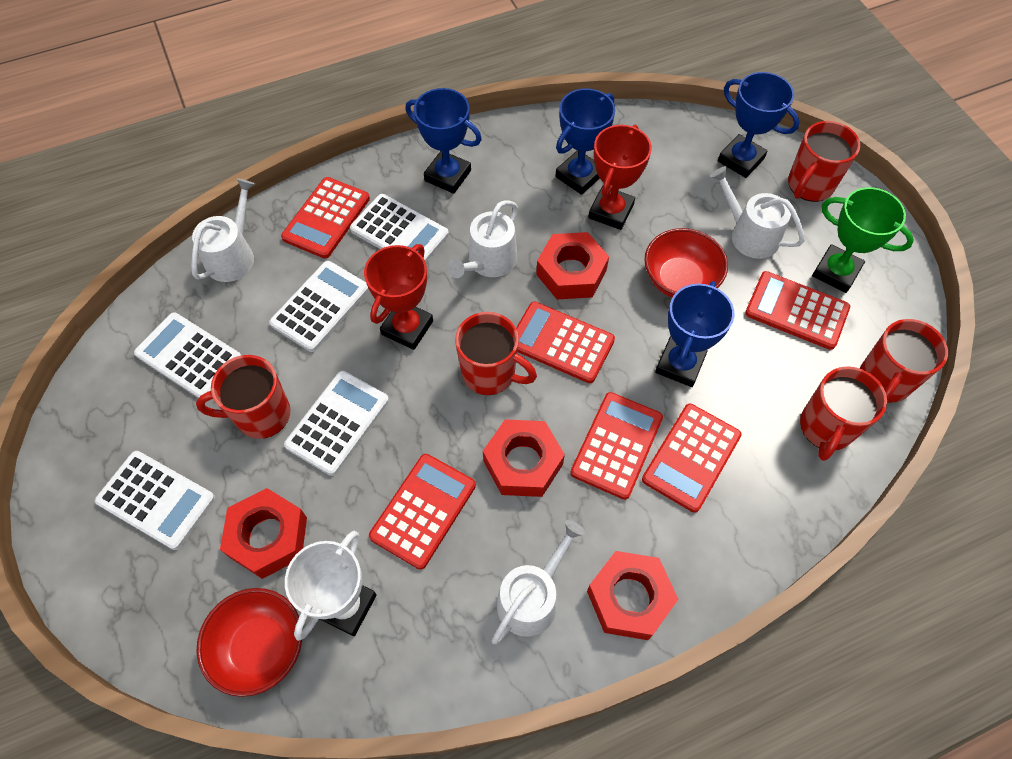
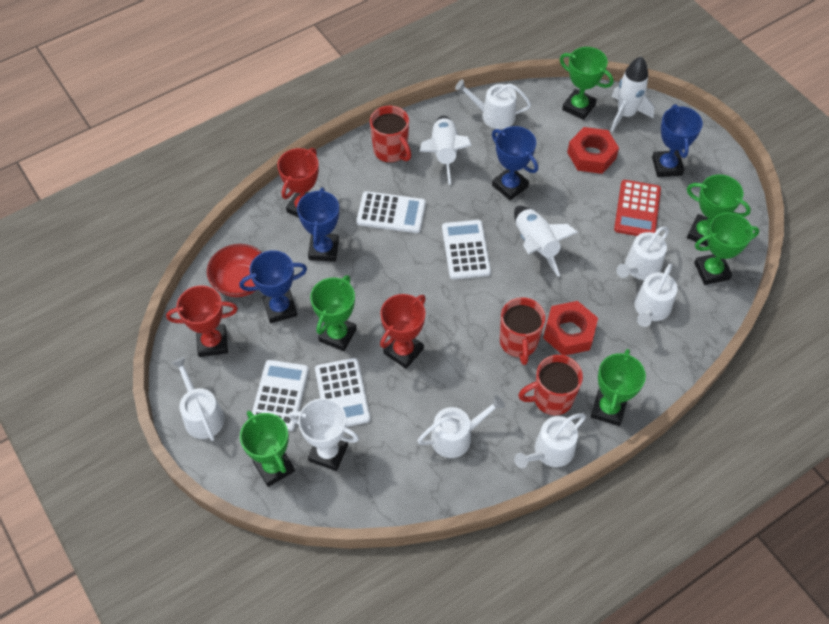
green trophy: [812,187,914,293] = 1 -> [240,411,295,487] [310,275,357,351] [560,47,614,120] [591,349,646,426] [687,174,751,246] [694,212,759,285] = 6
red bowl: [197,588,302,697] [644,228,728,298] = 2 -> [207,244,262,297] = 1
red calculator: [281,177,370,259] [369,454,476,570] [516,302,615,383] [570,392,663,500] [642,404,742,513] [745,271,850,350] = 6 -> [614,180,661,236] = 1
red mug: [196,355,291,439] [455,312,537,395] [788,121,860,202] [800,366,887,461] [860,319,948,403] = 5 -> [370,106,411,163] [500,297,546,365] [518,355,583,416] = 3
red nut: [220,488,307,579] [483,419,565,497] [536,232,609,299] [587,551,678,640] = 4 -> [543,301,598,355] [567,127,619,174] = 2
red trophy: [364,244,433,350] [588,125,652,230] = 2 -> [166,285,238,357] [277,148,319,217] [380,294,426,369] = 3
white calculator: [95,451,215,550] [134,312,241,398] [269,261,369,352] [284,371,389,476] [350,194,449,263] = 5 -> [252,360,309,431] [315,358,370,427] [357,191,426,233] [442,220,491,279] = 4
white rocket: none = 0 -> [420,116,472,185] [514,206,578,277] [611,56,654,132] = 3
white watering can: [191,179,255,282] [447,200,518,278] [492,520,585,644] [710,166,805,259] = 4 -> [172,357,225,441] [417,395,505,458] [455,79,531,129] [514,413,586,468] [616,227,669,280] [634,264,678,327] = 6

